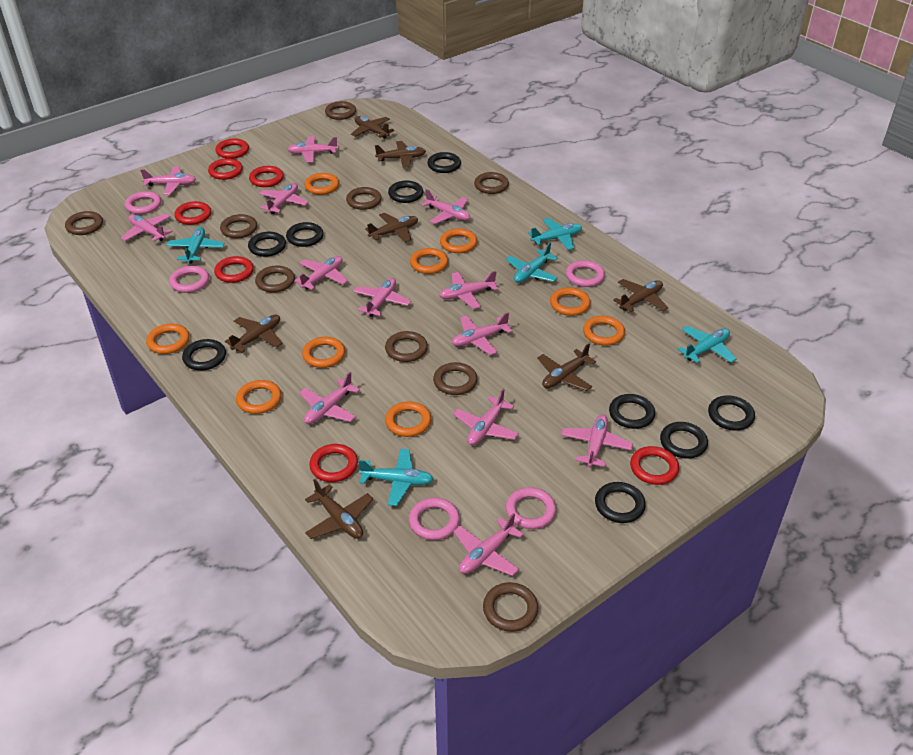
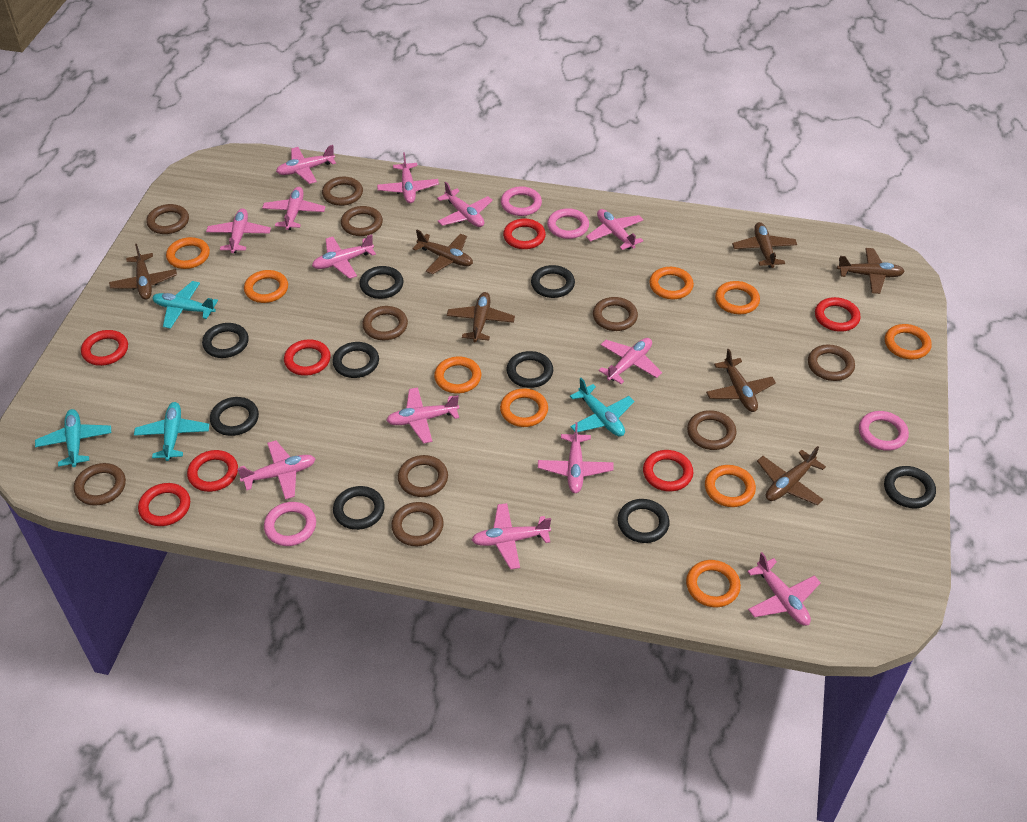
brown ring: [65,211,103,235] [220,214,257,238] [255,265,295,293] [325,101,356,120] [346,187,382,210] [385,331,428,362] [433,362,478,395] [474,172,509,194] [483,582,538,632] = 9 -> [74,463,126,506] [146,204,189,234] [322,177,363,206] [341,206,383,236] [362,306,408,340] [391,502,444,546] [398,455,448,497] [593,297,638,331] [687,410,736,450] [808,345,855,381] = 10
pink ring: [125,191,161,214] [169,266,209,293] [409,498,460,540] [506,487,556,529] [566,260,605,287] = 5 -> [264,502,316,546] [501,186,542,216] [547,208,589,239] [859,411,909,451] = 4
turquoise plane: [166,227,224,264] [358,449,433,506] [506,242,558,283] [528,218,582,250] [677,326,736,363] = 5 -> [35,409,111,467] [134,402,209,461] [152,281,218,329] [570,378,635,437] = 4

